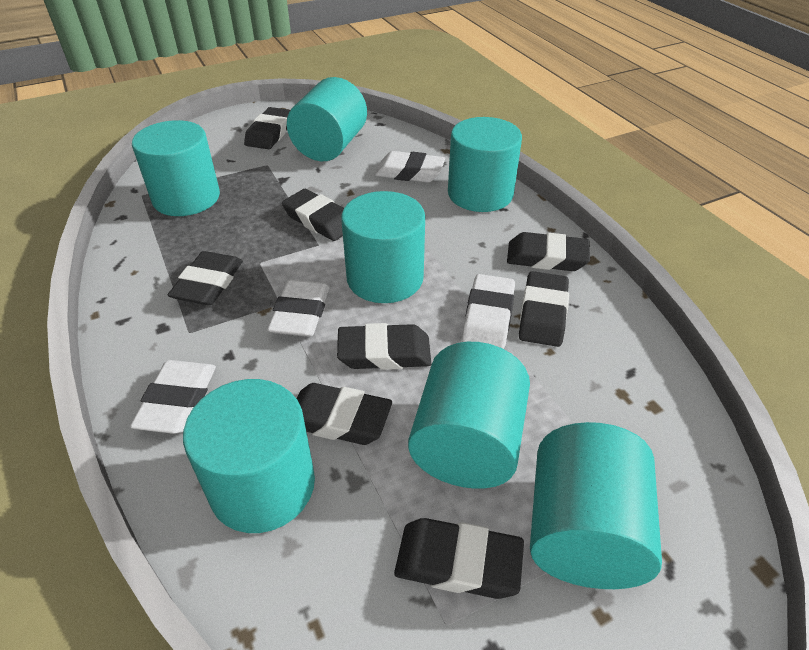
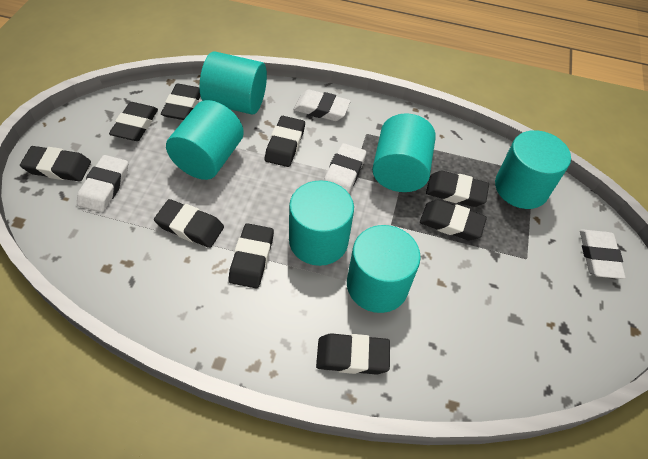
black eraser: [168,251,243,305] [244,107,290,149] [282,189,344,241] [296,383,392,445] [337,323,431,370] [394,518,524,599] [507,232,590,271] [519,271,569,347] = 8 -> [20,146,91,181] [109,102,158,141] [154,199,224,248] [161,84,201,120] [229,223,274,288] [265,116,305,167] [316,333,390,375] [420,200,487,240] [426,171,489,207] = 9
turquoise cylinder: [132,120,220,216] [183,379,315,533] [287,77,367,161] [341,191,425,303] [408,342,530,489] [448,117,522,212] [530,422,662,589] = 7 -> [166,100,244,180] [199,51,267,115] [289,180,354,266] [347,225,421,313] [372,114,436,192] [495,130,571,209] = 6

